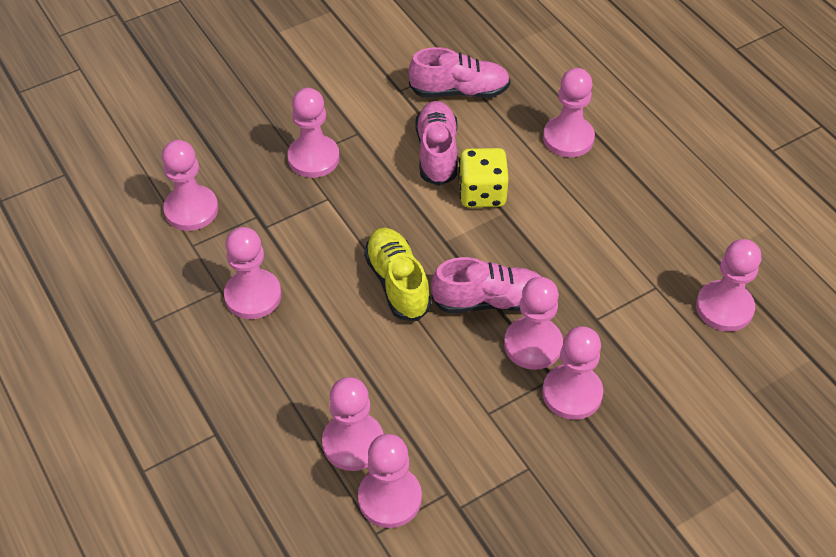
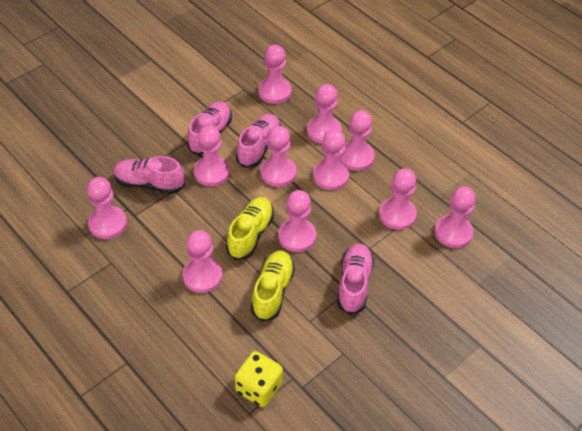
pink pawn: [162,140,218,231] [224,227,281,319] [287,88,340,178] [322,377,383,471] [358,434,422,528] [504,277,563,370] [542,326,603,420] [543,68,595,157] [696,239,761,332] = 9 -> [87,177,127,239] [183,230,223,293] [194,125,230,187] [258,45,292,104] [261,126,296,187] [278,190,317,252] [307,84,341,144] [313,129,349,190] [340,110,375,171] [379,168,417,230] [435,186,476,248] = 11
pink shoe: [408,47,510,98] [416,101,457,186] [431,257,542,313] = 3 -> [113,156,185,194] [187,101,232,155] [236,114,281,168] [337,244,374,315] = 4
yellow shoe: [364,228,431,321] = 1 -> [226,197,274,260] [251,251,295,321] = 2

